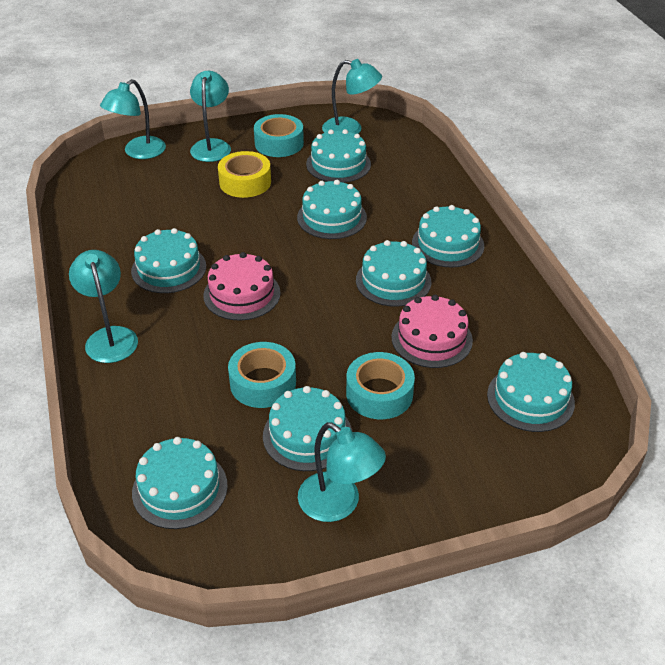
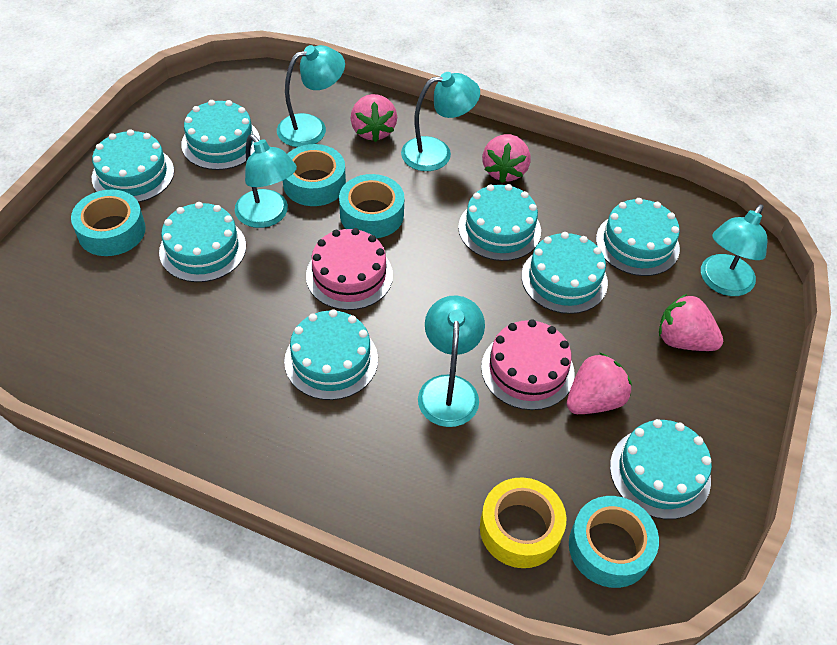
pink strawberry: none = 0 -> [350,94,397,142] [482,134,531,183] [567,352,632,414] [659,294,723,351] = 4
turquoise tape: [228,342,296,408] [254,114,304,157] [346,352,415,419] = 3 -> [71,189,146,256] [283,144,346,206] [339,174,404,238] [569,496,659,588] = 4

